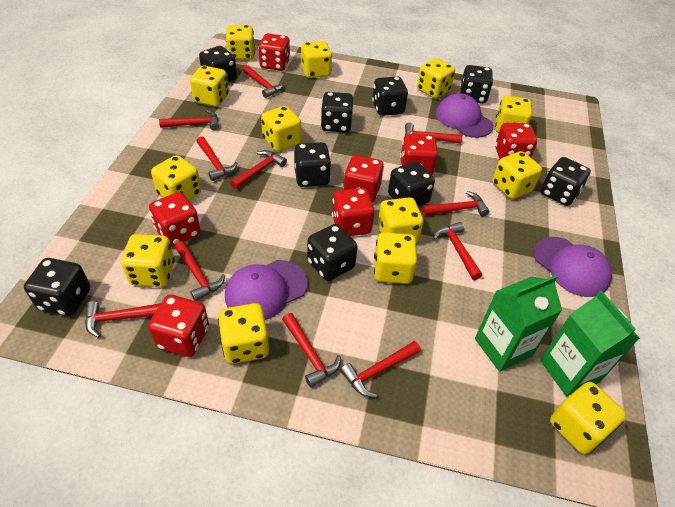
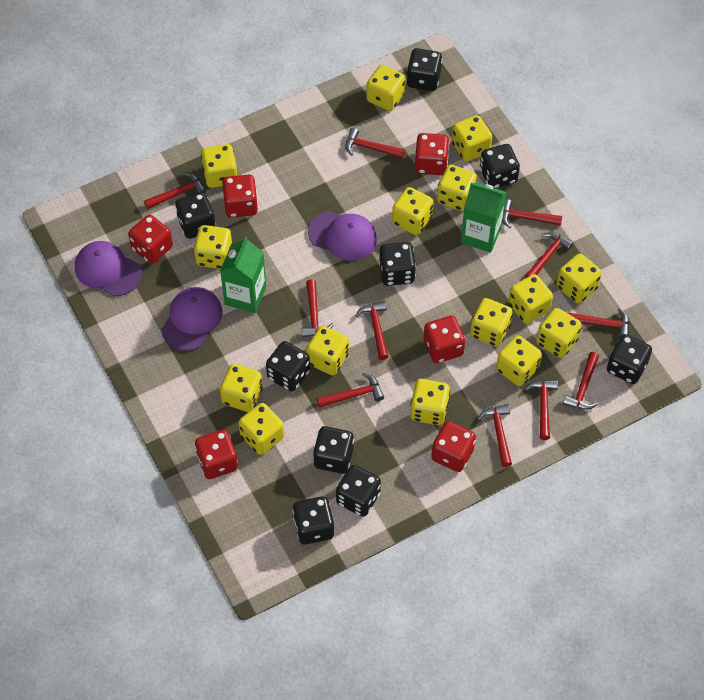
red dice: [148,295,209,357] [149,192,201,247] [258,33,290,71] [332,188,375,236] [343,155,384,203] [400,134,438,175] [495,123,537,160] = 7 -> [128,215,173,264] [195,430,238,479] [222,175,258,218] [415,133,449,175] [424,316,465,363] [431,421,476,472] = 6
yellow dice: [121,234,175,287] [151,155,201,200] [190,65,229,107] [218,303,269,364] [225,25,255,60] [261,106,301,151] [301,41,332,78] [374,232,417,284] [378,197,423,243] [417,58,455,98] [492,151,542,199] [495,96,532,133] [550,382,626,454] = 13 -> [194,225,232,269] [201,144,238,188] [220,364,263,412] [238,403,284,455] [306,326,349,375] [366,65,406,111] [392,187,433,235] [410,379,450,425] [437,165,477,211] [452,115,492,162] [470,298,513,347] [496,335,542,386] [508,274,553,324] [536,308,582,358] [556,254,602,303] = 15

